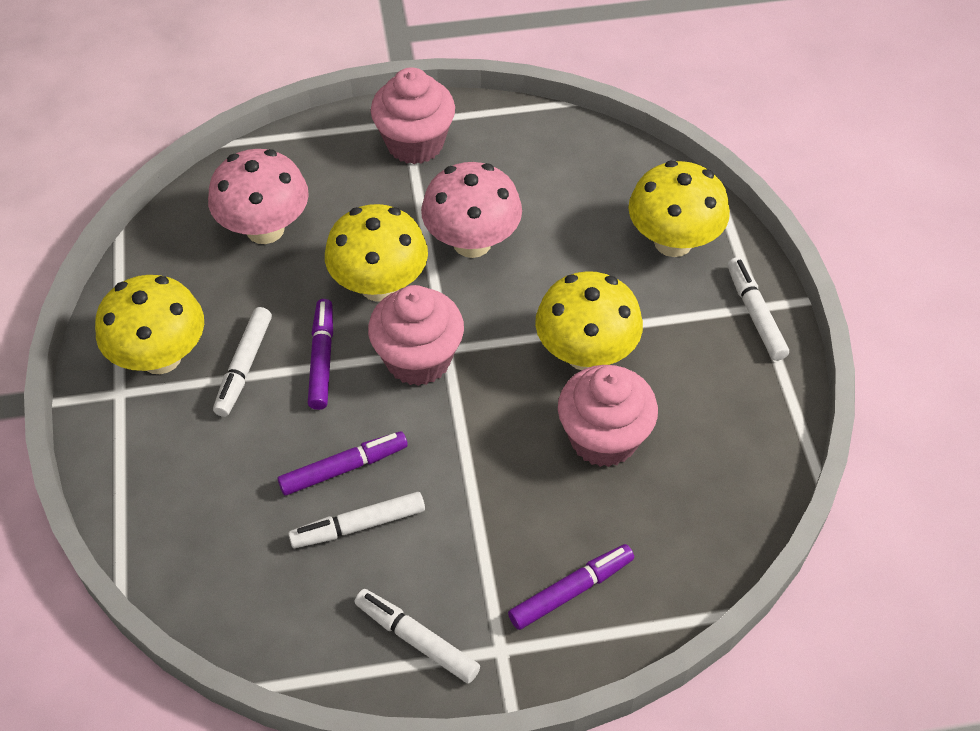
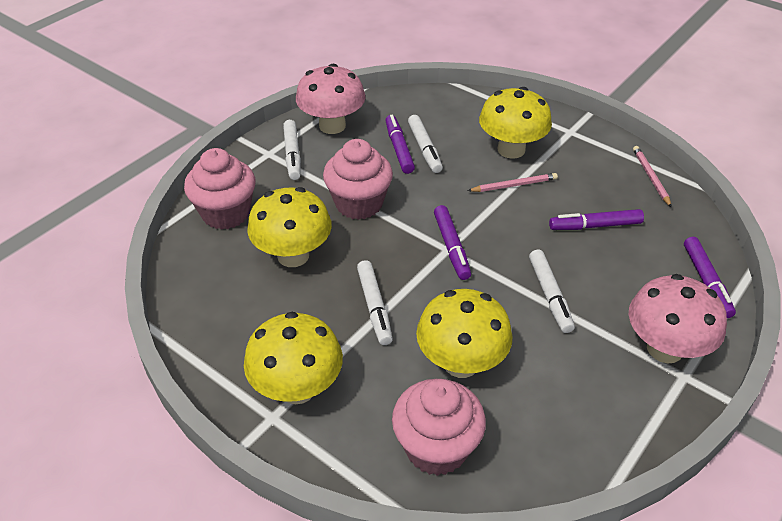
pink pencil: none = 0 -> [467,173,558,192] [633,146,672,208] = 2
purple marker: [277,432,408,495] [308,299,333,410] [508,544,634,630] = 3 -> [385,115,415,174] [434,205,471,280] [549,209,644,230] [684,237,736,318] = 4

